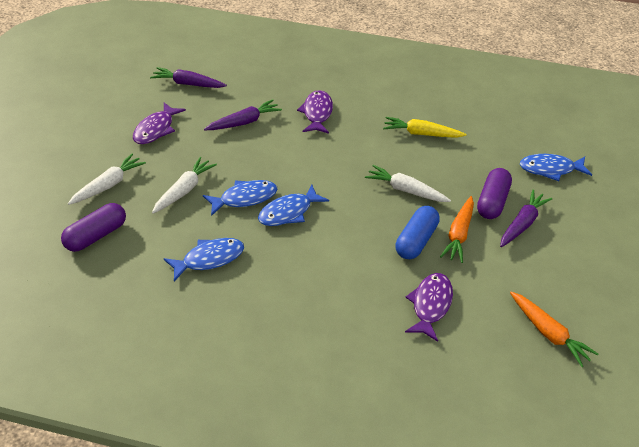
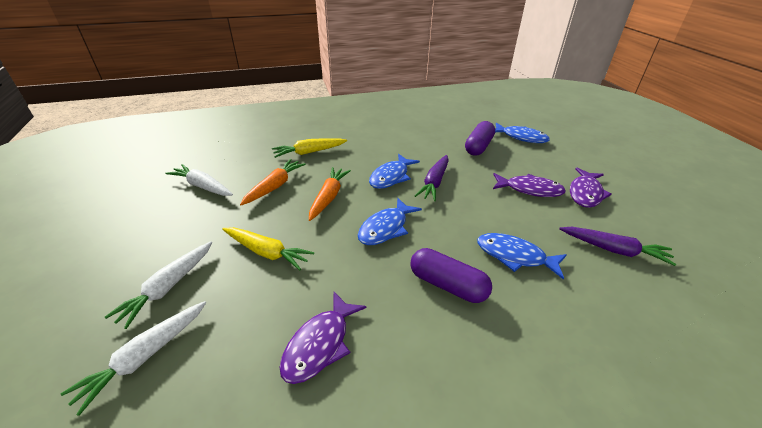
blue capsule: [395,206,440,259] = 1 -> none = 0
purple carrot: [150,67,227,88] [204,99,282,130] [500,190,552,247] = 3 -> [415,155,449,201] [559,227,676,266] = 2
yellow carrot: [383,117,466,138] = 1 -> [222,227,314,270] [272,138,347,158] = 2

